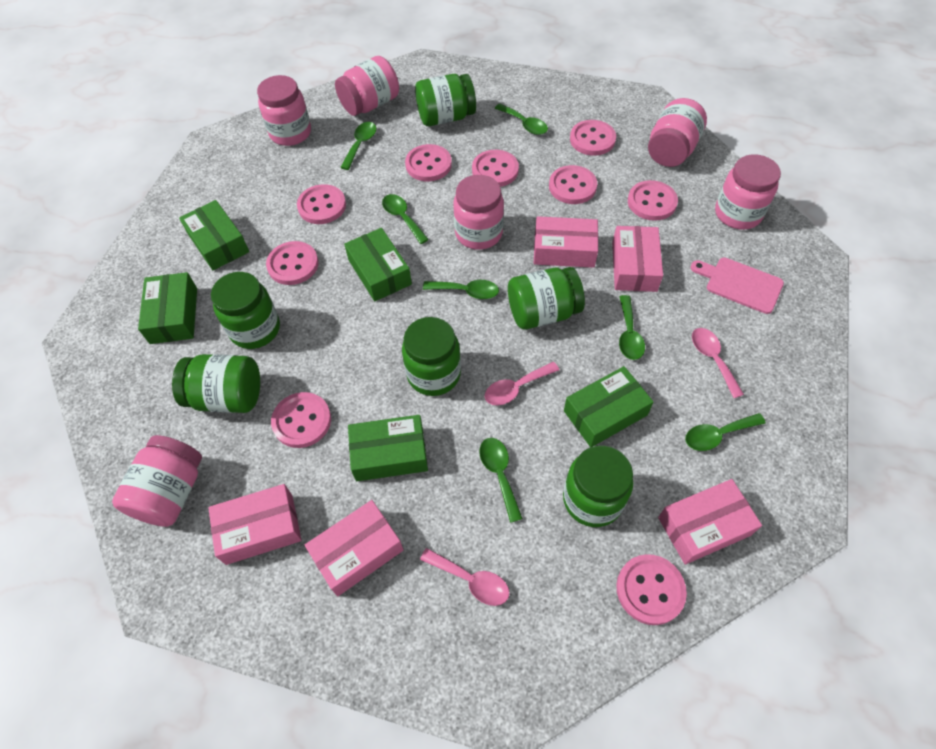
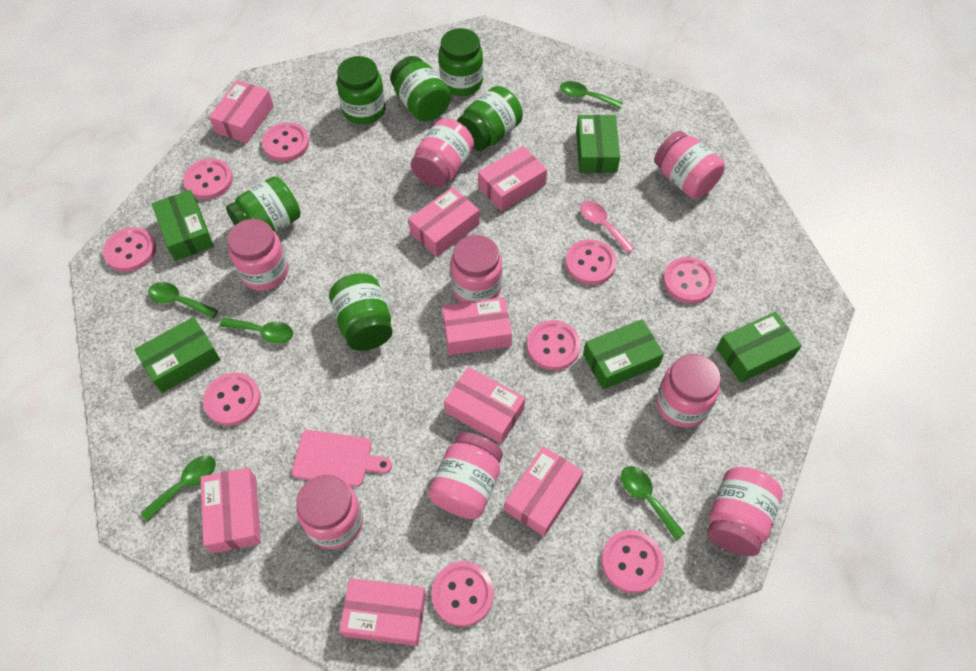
green spoon: [340,122,376,170] [382,194,429,244] [423,280,499,299] [479,438,523,523] [495,104,548,135] [619,295,645,360] [685,413,766,451] = 7 -> [140,455,216,521] [148,282,218,319] [220,318,293,344] [560,81,623,109] [621,466,685,540] = 5
pink box: [208,484,301,565] [305,500,403,596] [534,216,598,268] [612,226,663,292] [658,479,762,565] = 5 -> [200,468,261,553] [209,80,274,143] [339,578,426,646] [408,187,480,257] [442,297,512,355] [444,367,525,444] [478,146,547,211] [504,446,584,537] = 8
pink jar: [112,435,202,527] [257,75,311,146] [335,56,399,116] [453,175,504,250] [648,98,707,167] [715,154,781,230] = 6 -> [228,219,288,291] [296,475,363,549] [411,118,474,188] [428,432,503,519] [451,235,502,303] [654,131,725,199] [656,354,721,427] [707,467,783,556] = 8
pink spoon: [420,548,510,606] [485,362,559,405] [692,328,744,398] = 3 -> [581,201,634,253] = 1

